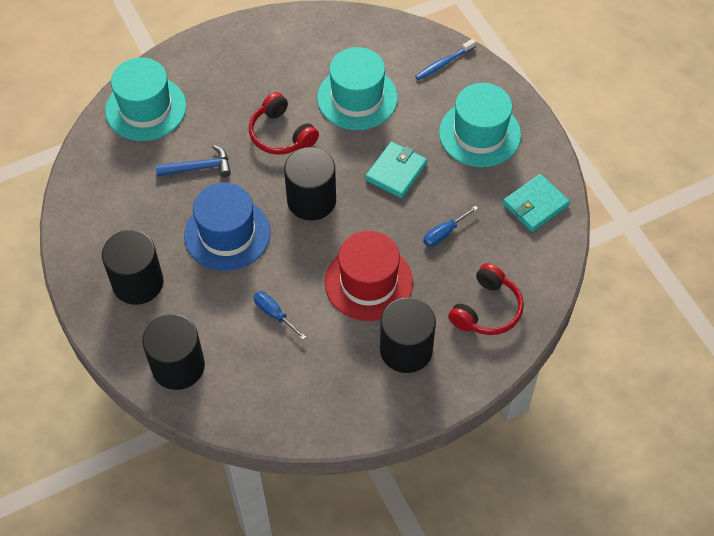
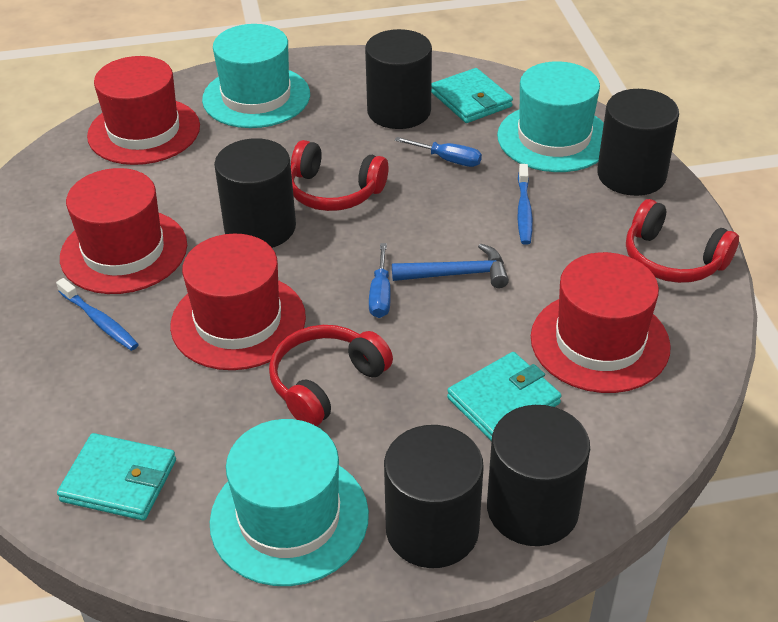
black cylinder: [102,230,163,305] [142,314,205,390] [284,147,336,221] [380,297,436,373] = 4 -> [214,138,296,248] [365,29,432,129] [384,425,484,568] [487,405,590,546] [597,89,679,196] = 5
blue hat: [184,183,271,271] = 1 -> none = 0
blue toothbrush: [415,39,476,80] = 1 -> [56,278,139,351] [517,164,533,245] = 2
red hat: [325,231,413,321] = 1 -> [60,168,187,294] [87,56,200,165] [170,234,306,370] [531,252,671,393] = 4
red headphones: [249,92,319,155] [448,263,524,335] = 2 -> [269,325,393,426] [291,140,389,211] [626,199,739,283] = 3
turquoise wallet: [365,141,427,198] [503,174,570,232] = 2 -> [57,433,176,520] [431,68,513,123] [447,352,561,441] = 3

